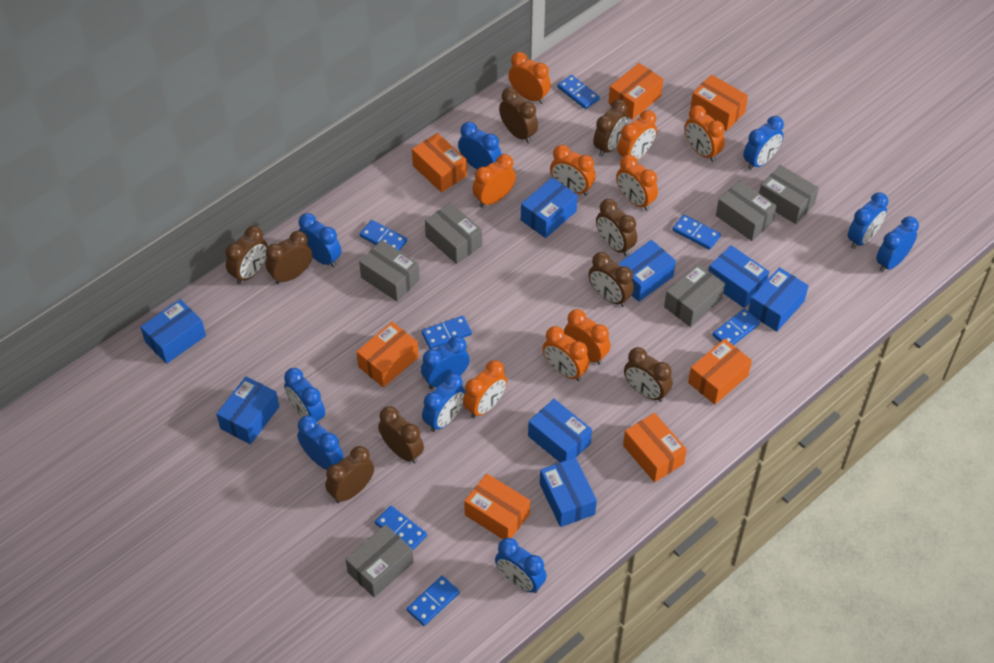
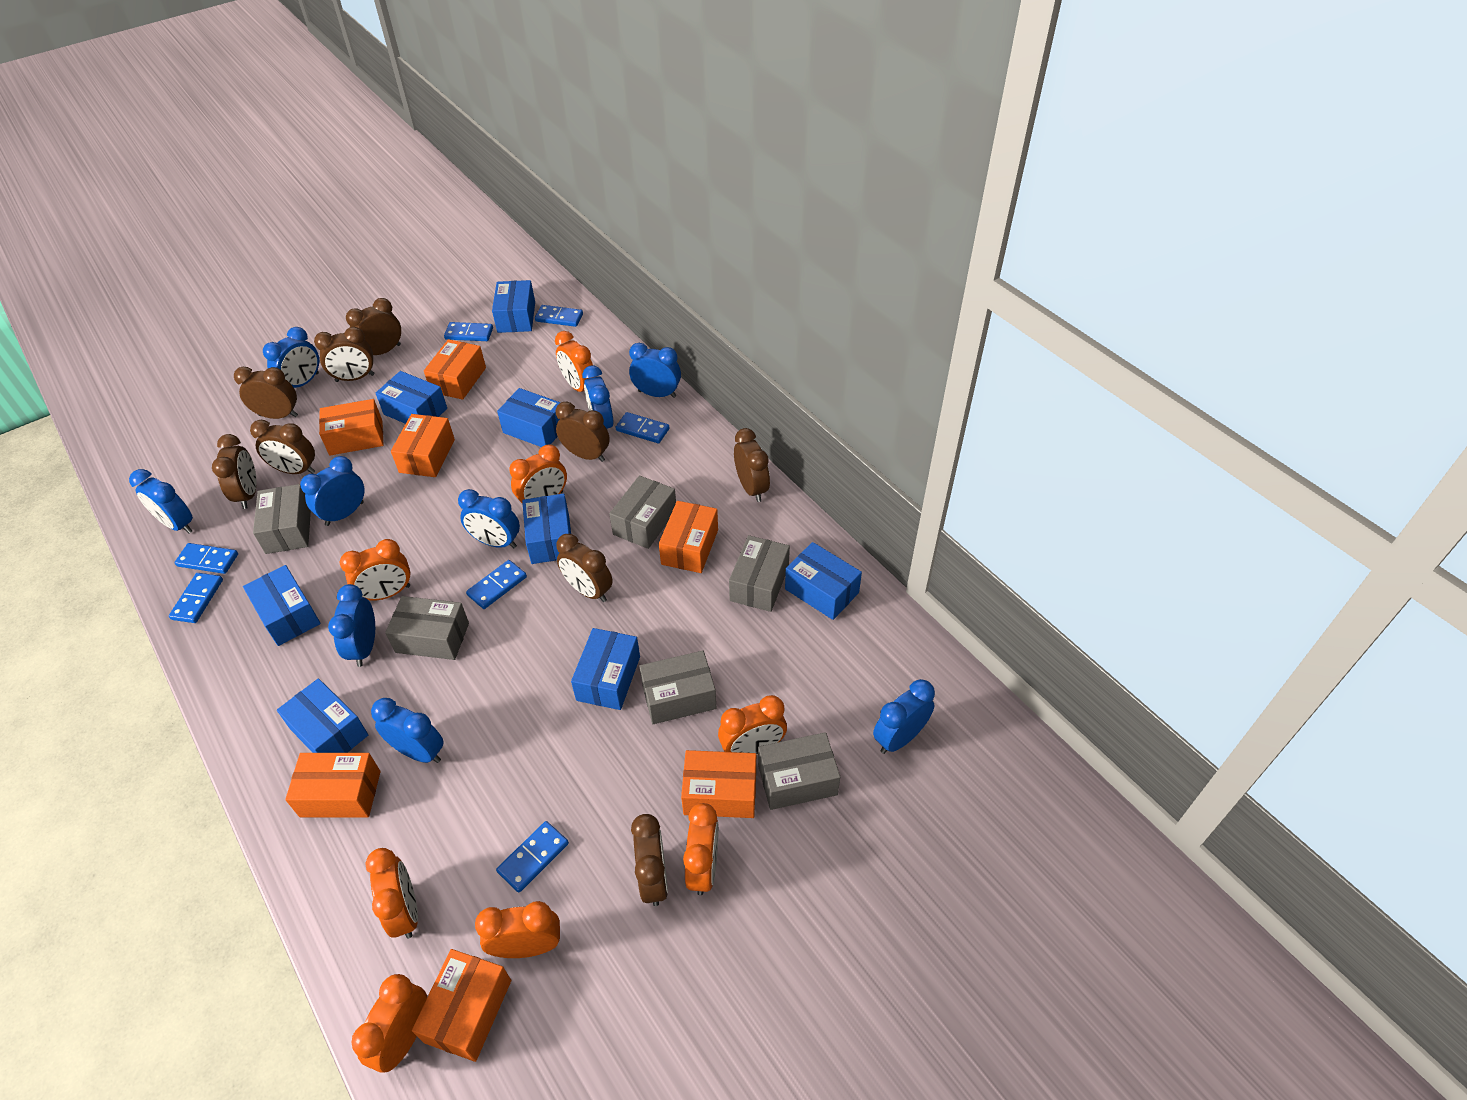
blue clock: [284,368,325,425] [297,416,344,470] [298,213,341,268] [421,336,470,389] [422,373,466,432] [458,122,501,169] [495,538,547,593] [743,116,784,170] [848,193,888,249] [876,217,919,273] = 10 -> [129,469,193,533] [263,327,319,388] [300,456,365,526] [328,584,375,667] [371,698,444,763] [458,489,520,548] [582,365,613,431] [629,343,681,398] [873,679,935,754] = 9
orange clock: [463,360,507,418] [472,154,516,208] [508,52,551,104] [542,326,589,381] [550,145,596,196] [564,309,610,365] [616,155,658,211] [617,110,657,160] [684,105,725,162] = 9 -> [340,539,410,601] [351,974,427,1073] [365,848,418,939] [475,901,560,958] [509,445,567,504] [555,331,593,392] [683,803,719,895] [718,695,787,755] = 8

